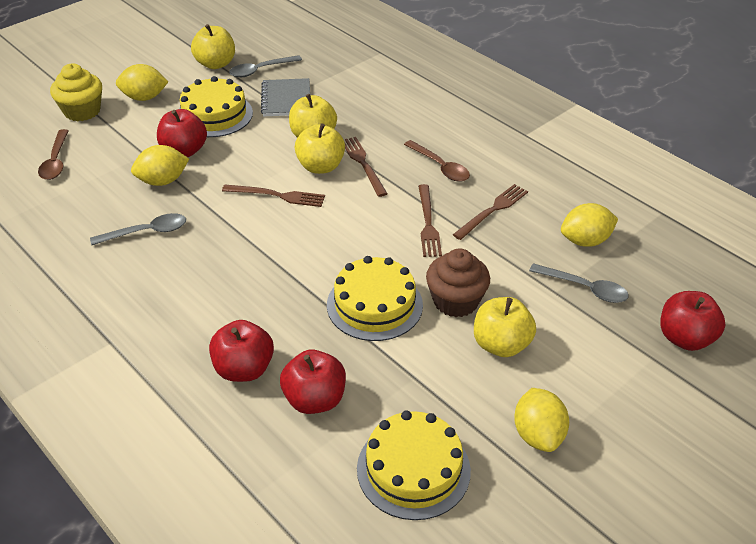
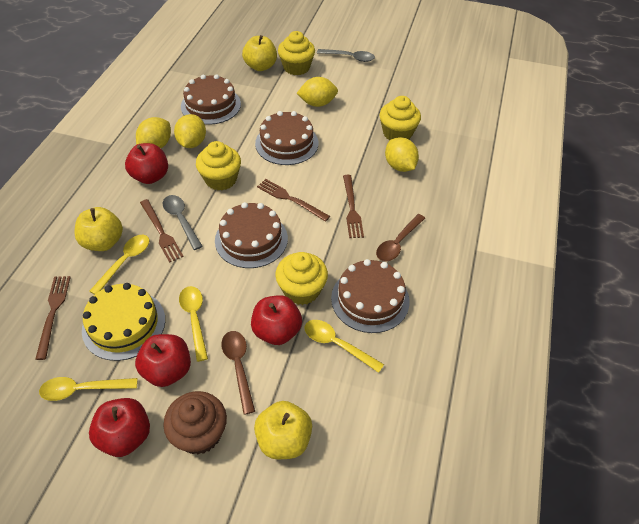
brown cake: none = 0 -> [181,74,241,125] [215,202,288,268] [255,111,318,165] [331,259,410,333] = 4
grey notebook: [261,78,310,116] = 1 -> none = 0
grey spoon: [90,213,186,245] [229,55,302,77] [529,263,629,303] = 3 -> [163,195,203,250] [317,49,375,62] = 2
yellow apple: [191,24,235,69] [289,94,337,138] [295,123,345,174] [474,297,536,357] = 4 -> [74,207,123,251] [242,35,277,71] [254,401,312,459] = 3
yellow cake: [179,76,253,137] [327,256,423,341] [357,410,471,520] = 3 -> [82,283,165,361] = 1
yellow cupcake: [50,63,102,121] = 1 -> [196,141,241,190] [275,252,328,305] [278,31,315,75] [380,96,421,141] = 4
yellow spoon: none = 0 -> [39,377,138,401] [89,235,149,295] [179,286,208,362] [305,320,384,373] = 4

